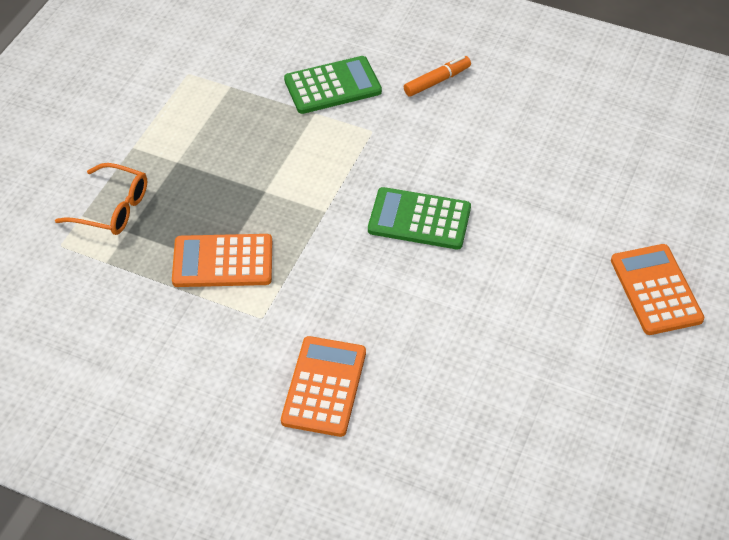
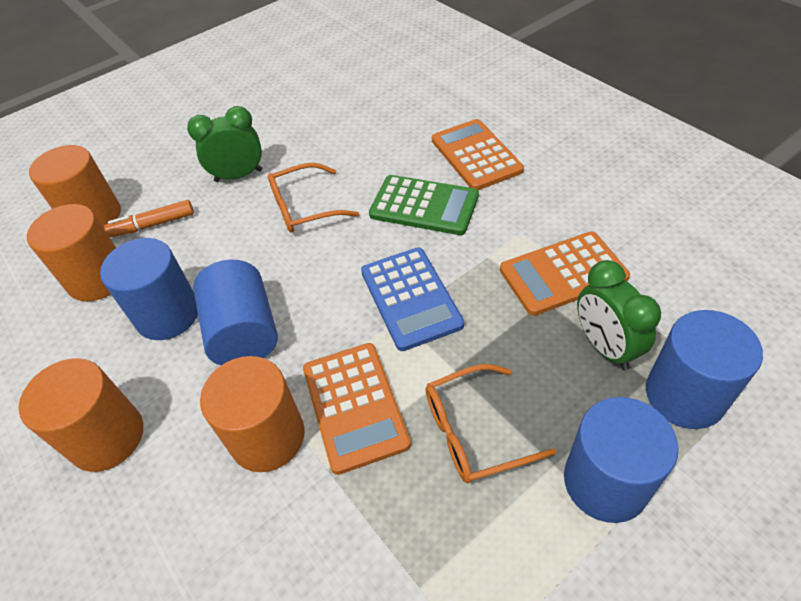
blue calculator: none = 0 -> [361,247,464,351] = 1
blue cylinder: none = 0 -> [100,238,198,340] [193,260,278,365] [564,397,678,523] [646,310,763,429] = 4
green calculator: [284,56,382,114] [368,187,471,249] = 2 -> [369,175,479,235] = 1
green clock: none = 0 -> [187,106,262,182] [577,260,661,370] = 2
orange cylinder: none = 0 -> [18,358,143,472] [27,204,116,301] [29,145,121,230] [200,356,305,472] = 4
orange glasses: [55,163,147,235] = 1 -> [268,163,359,233] [426,364,556,483] = 2

